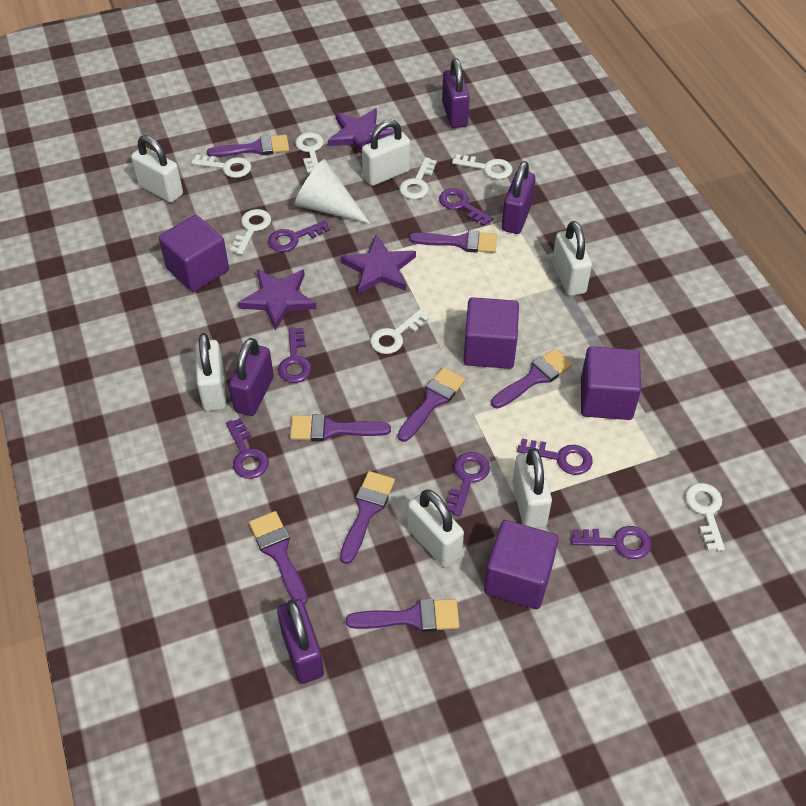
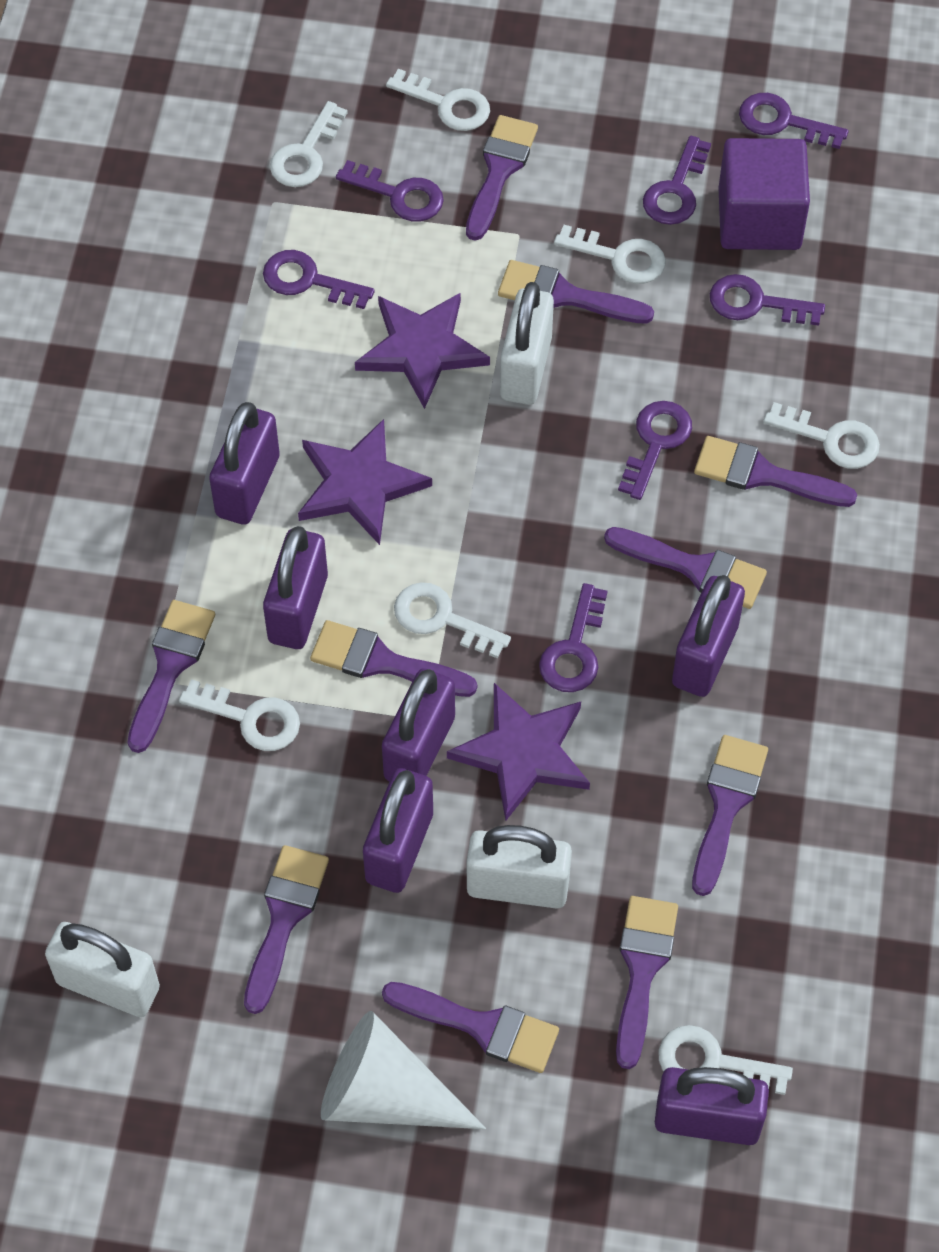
purple brush: [207,135,289,157] [249,511,308,605] [290,414,391,441] [340,471,395,564] [346,599,460,632] [398,367,465,442] [409,230,497,253] [491,349,573,409] = 8 -> [128,600,215,753] [244,845,329,1014] [310,620,477,697] [382,982,559,1073] [466,115,538,241] [498,260,654,324] [604,527,767,609] [616,896,678,1069] [692,735,768,896] [694,436,857,507] = 10
purple cube: [159,215,229,292] [463,297,519,369] [484,520,559,609] [581,346,641,420] = 4 -> [718,138,810,250] = 1
purple padlock: [229,338,274,416] [277,599,324,684] [442,58,470,128] [502,161,535,234] = 4 -> [209,402,280,525] [263,526,328,649] [363,768,433,893] [382,668,455,782] [655,1067,769,1145] [672,575,745,697] = 6
white padlock: [131,135,183,203] [195,333,226,411] [362,120,411,186] [408,490,464,568] [512,448,552,528] [552,221,592,296] = 6 -> [45,922,160,1017] [467,825,572,909] [500,282,554,405] = 3

